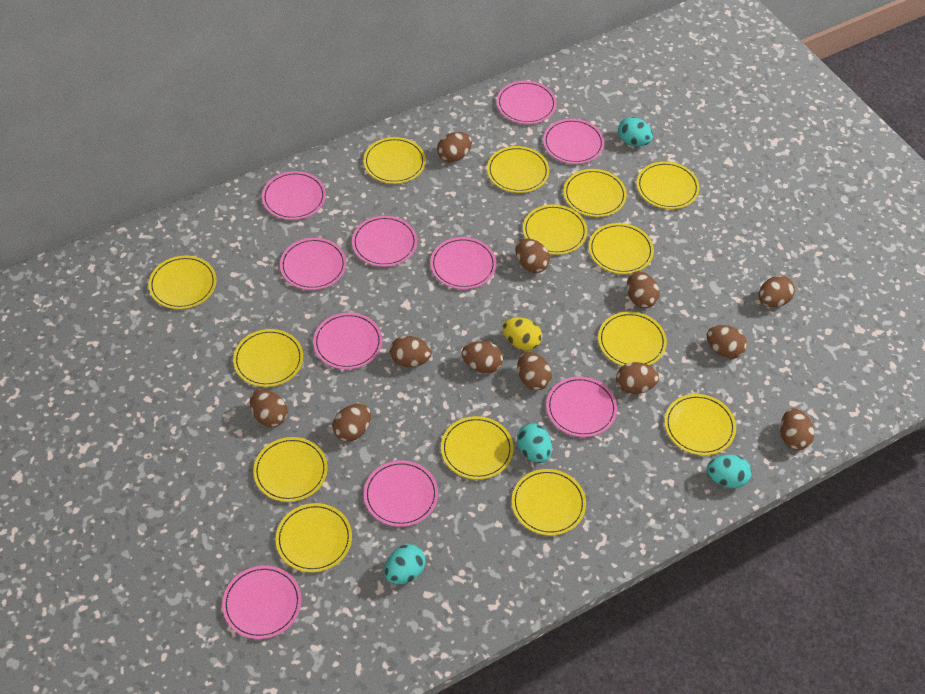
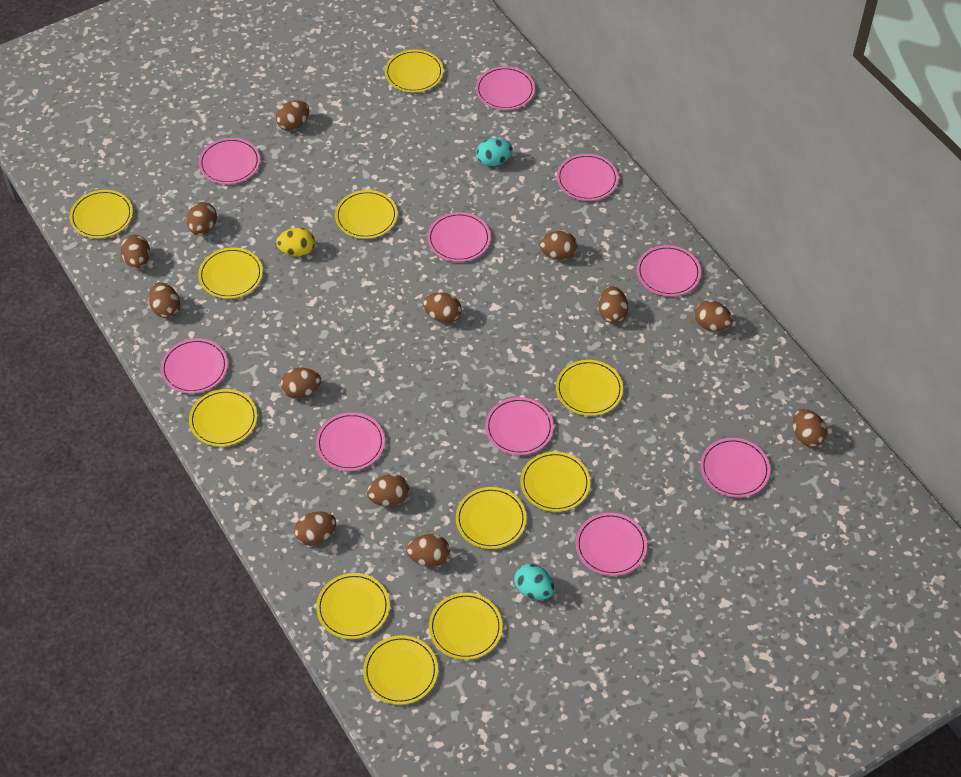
brown egg: [250,389,287,427] [332,404,371,442] [390,336,432,367] [437,132,472,162] [462,341,503,373] [515,238,550,273] [517,351,552,391] [616,362,659,394] [627,271,660,308] [707,325,747,359] [758,275,795,307] [780,408,814,450] = 12 -> [121,235,150,269] [149,282,180,318] [187,202,217,235] [276,101,309,131] [281,368,321,398] [294,511,336,546] [367,474,409,506] [406,534,450,567] [423,293,462,323] [539,231,577,260] [598,286,628,323] [695,300,733,331] [793,409,827,447] = 13
turquoise egg: [384,544,426,585] [517,424,552,463] [618,117,653,146] [707,455,752,488] = 4 -> [476,138,513,167] [514,564,554,600] = 2
yellow plate: [148,256,216,309] [233,329,303,387] [253,437,328,502] [275,503,352,572] [363,137,426,184] [441,416,513,480] [487,146,549,193] [512,469,586,536] [523,204,587,255] [564,169,627,217] [589,223,654,274] [598,312,667,366] [637,162,700,209] [665,394,736,456] = 14 -> [70,190,133,238] [189,389,257,447] [198,248,263,299] [316,573,390,639] [335,190,398,239] [363,635,438,705] [385,50,444,93] [429,593,502,660] [456,487,527,549] [521,451,590,512] [556,360,623,416] = 11

